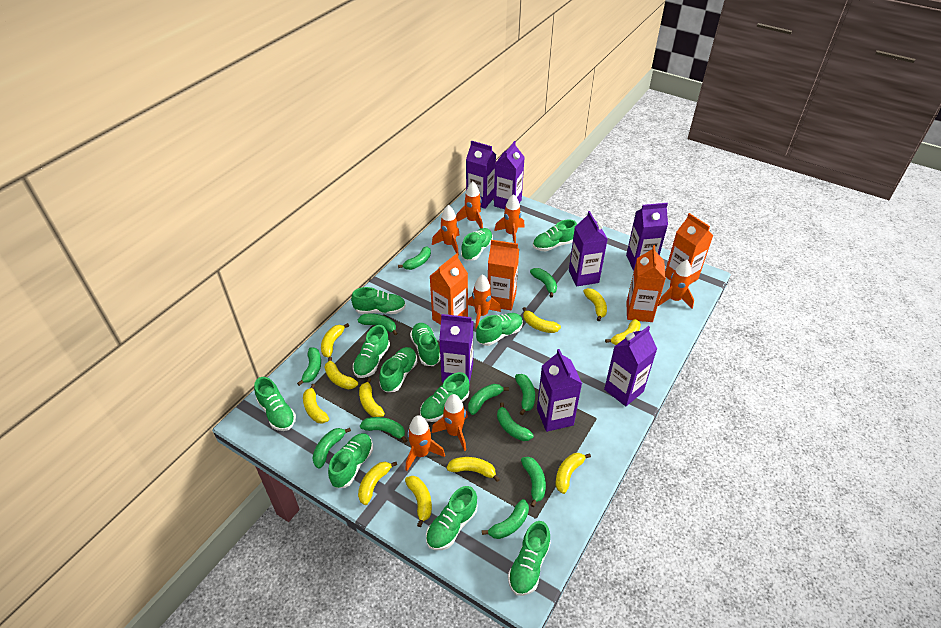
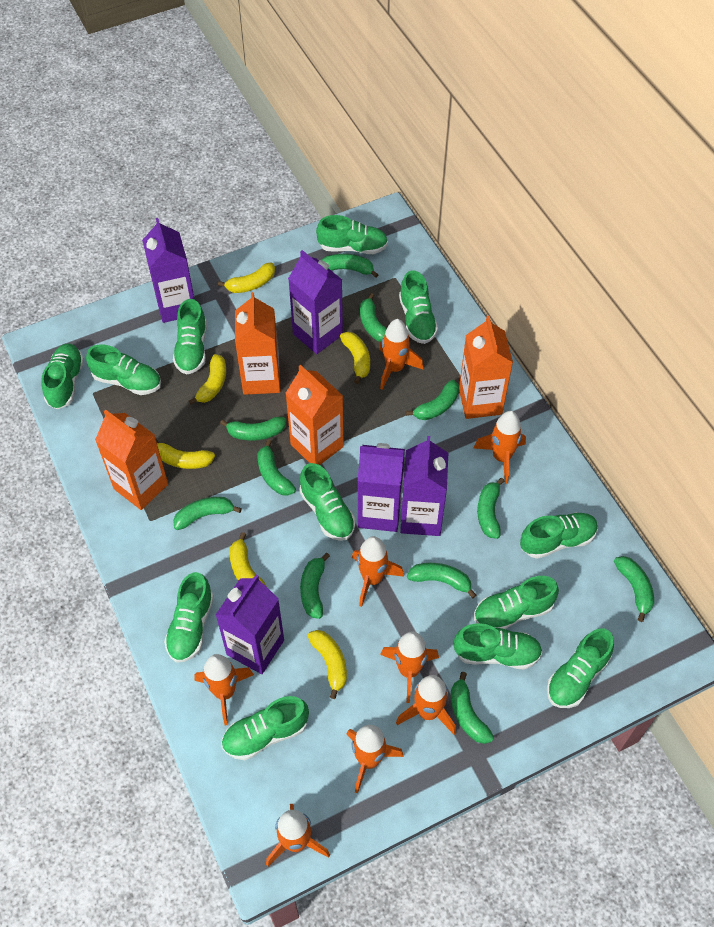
orange rocket: [406,415,445,471] [432,205,460,255] [432,394,468,451] [456,181,483,229] [468,274,501,329] [494,194,525,243] [658,260,694,309] = 7 -> [194,654,254,725] [266,804,330,867] [346,725,404,794] [352,536,404,607] [379,319,424,390] [380,631,439,703] [396,675,456,735] [474,411,526,484] = 8
purple carton: [439,314,473,384] [466,140,496,209] [494,141,525,209] [537,349,582,432] [569,211,608,286] [604,326,657,406] [626,203,668,271] = 7 -> [142,218,195,323] [216,575,284,674] [288,250,343,354] [358,443,405,532] [400,436,448,536] = 5
yellow banana: [303,384,329,424] [321,323,349,357] [324,357,358,389] [358,462,397,505] [359,378,385,417] [405,476,432,527] [447,457,500,482] [523,307,561,333] [556,453,591,494] [583,288,607,321] [605,319,641,345] = 11 -> [155,438,215,469] [189,354,226,405] [218,263,275,293] [230,532,267,587] [308,630,347,699] [340,332,370,384] = 6

